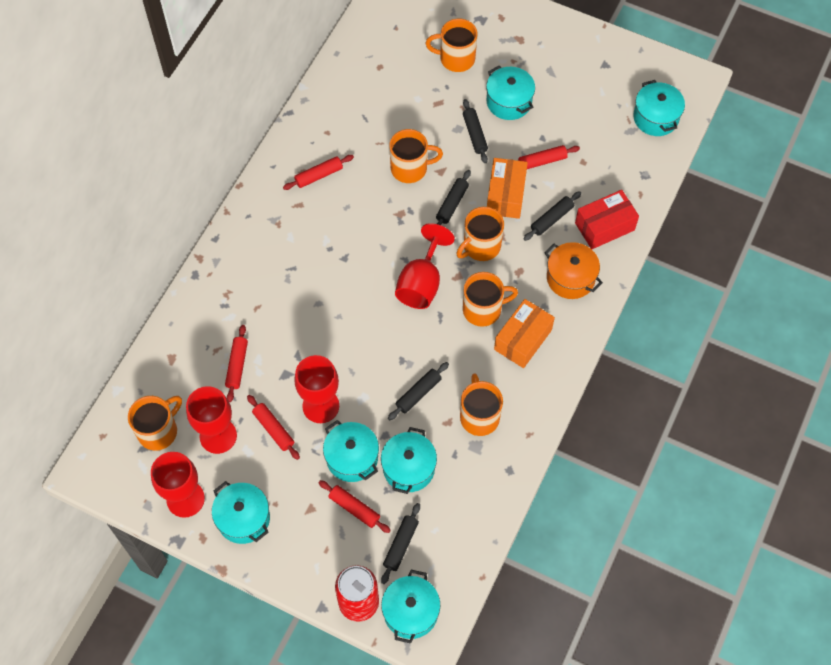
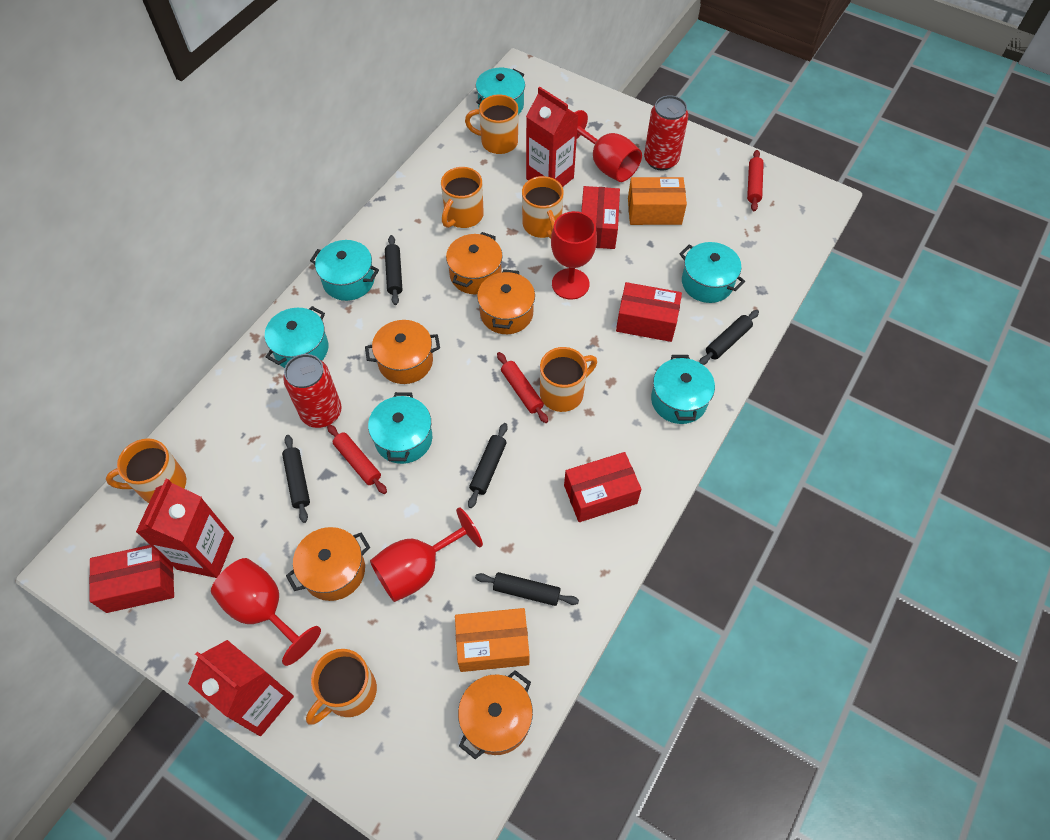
orange pot: [544,242,603,299] = 1 -> [286,527,370,601] [365,320,440,384] [446,232,503,294] [458,670,533,759] [477,269,535,334] = 5
red box: [575,190,639,249] = 1 -> [89,545,174,613] [564,452,641,522] [581,186,620,249] [616,282,682,342] = 4
red can: [335,565,379,622] = 1 -> [283,354,342,428] [644,95,689,171] = 2
red carton: none = 0 -> [136,479,234,578] [188,640,294,736] [526,87,579,187] = 3
red rolling pin: [225,325,248,402] [247,395,300,460] [283,155,354,190] [319,480,391,533] [518,145,580,169] = 5 -> [327,424,387,494] [497,352,548,423] [747,150,764,211] = 3

